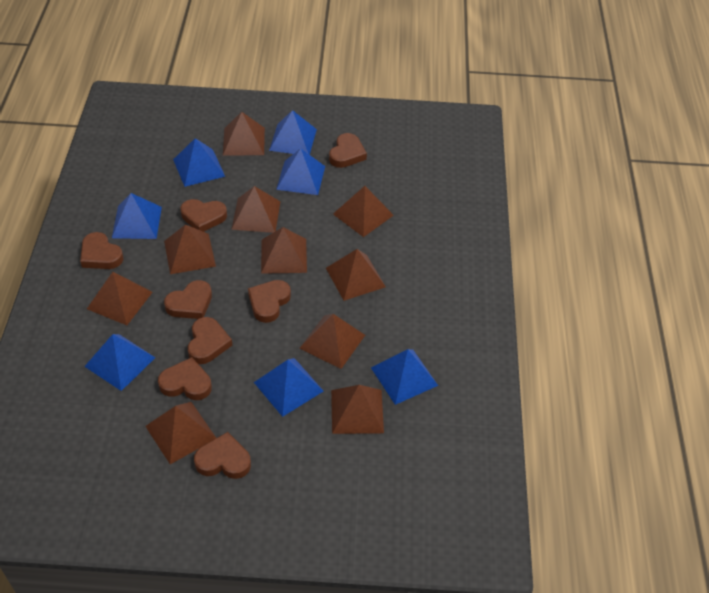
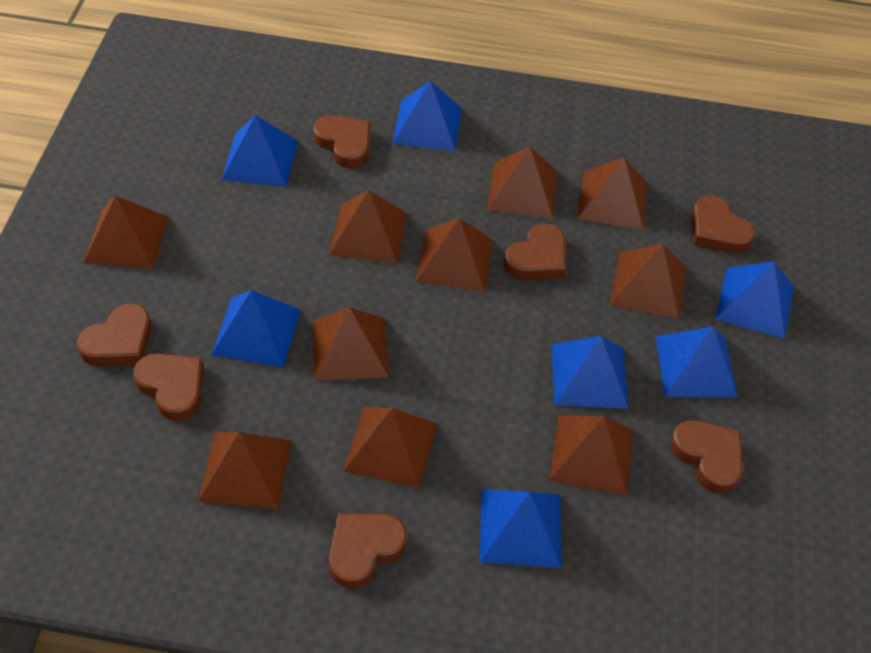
brown heart: [80,232,123,269] [158,357,212,400] [164,280,212,319] [180,199,227,232] [188,317,232,364] [194,432,251,479] [248,280,291,323] [329,133,367,168] = 8 -> [77,303,151,366] [133,353,204,421] [314,115,370,168] [329,513,407,588] [504,223,566,280] [670,420,743,493] [692,196,755,253] = 7

